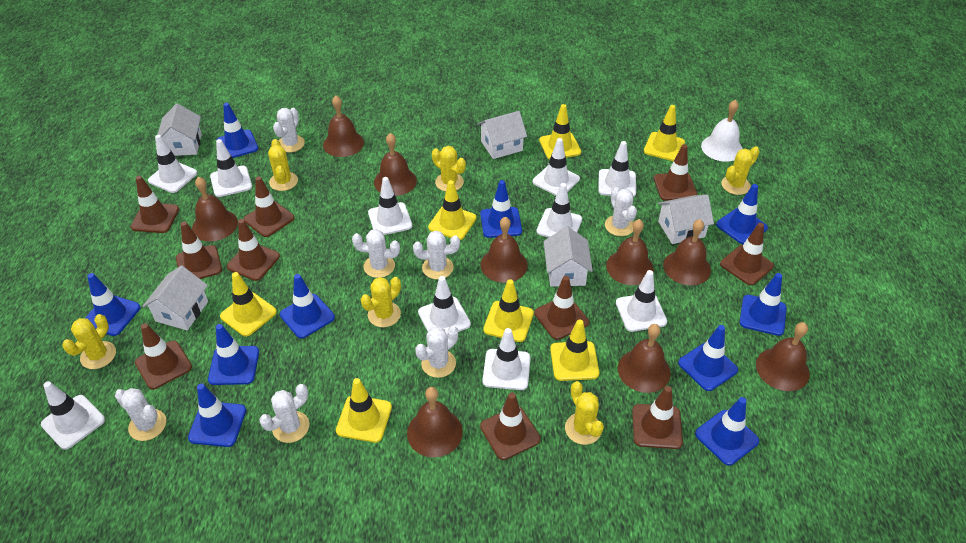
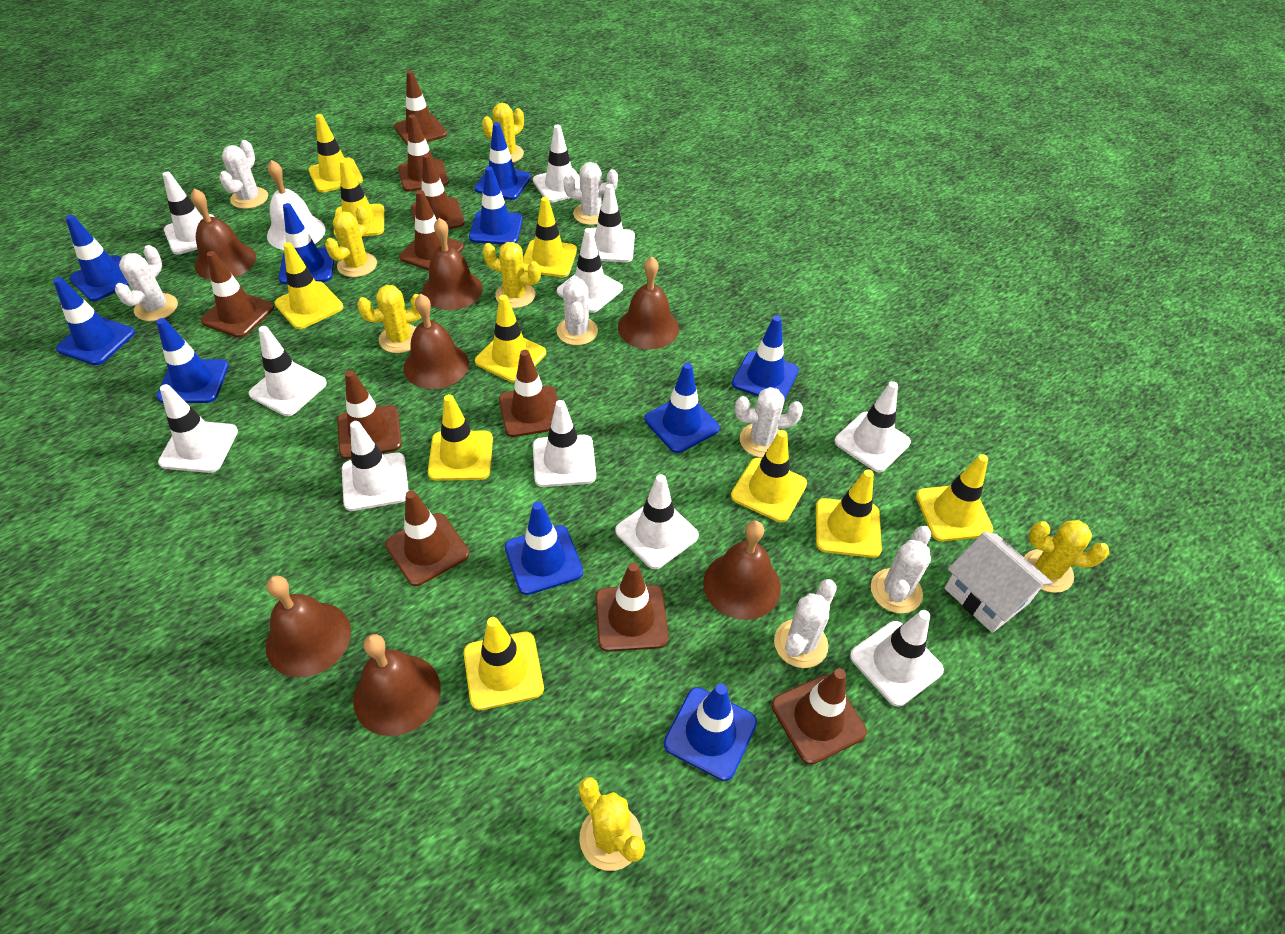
brown bell: [192,177,238,242] [323,96,364,157] [374,133,417,196] [407,387,463,457] [481,217,528,283] [606,219,654,285] [618,324,671,393] [663,219,711,285] [756,322,810,391] = 9 -> [190,188,256,280] [266,576,351,677] [353,634,441,736] [403,294,469,389] [422,218,483,310] [618,257,679,350] [703,521,781,620] = 7
white house: [142,266,208,330] [155,103,202,156] [477,111,527,159] [544,227,593,287] [658,195,714,244] = 5 -> [944,532,1053,633] = 1
white traffic cone: [41,381,105,450] [148,135,197,193] [210,139,252,197] [368,177,412,235] [418,276,471,336] [482,328,531,390] [533,138,580,196] [536,183,582,238] [598,141,636,197] [616,270,667,332] = 10 -> [158,384,238,473] [163,171,214,255] [249,326,327,416] [342,421,409,511] [533,125,580,203] [533,400,596,487] [557,228,623,313] [591,184,635,263] [615,474,699,569] [834,381,911,472] [850,610,944,707] = 11
yellow traffic cone: [220,272,277,337] [336,378,392,443] [428,180,476,240] [483,279,534,342] [539,104,581,160] [550,319,599,381] [644,105,685,161] = 7 -> [274,242,344,329] [308,114,363,192] [334,159,385,237] [428,394,493,481] [464,617,544,710] [475,295,546,383] [523,197,577,277] [731,430,807,522] [816,469,882,558] [916,454,994,541] = 10

